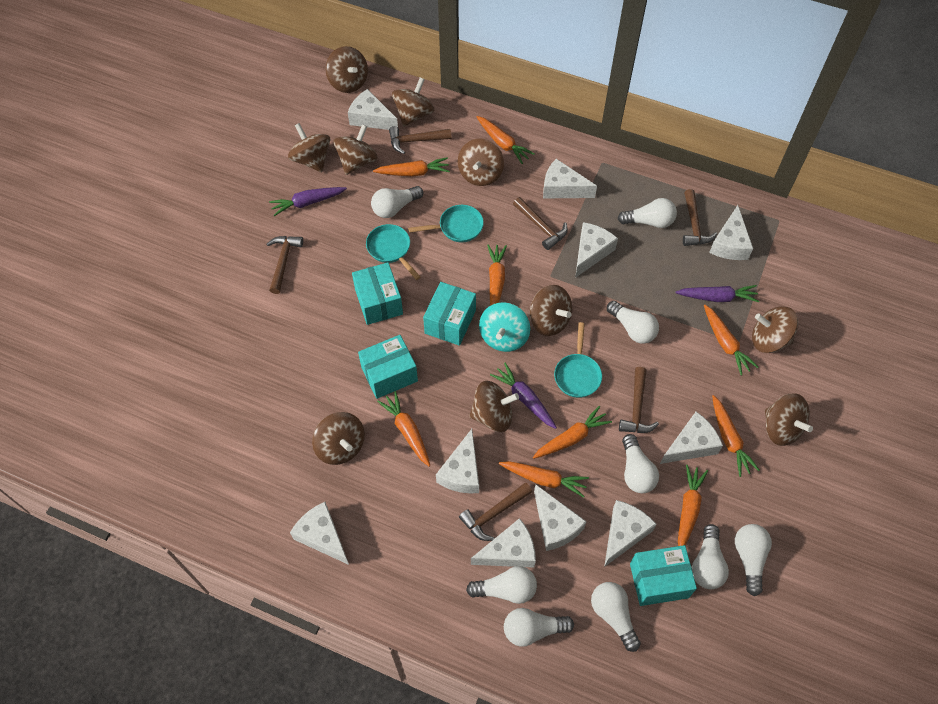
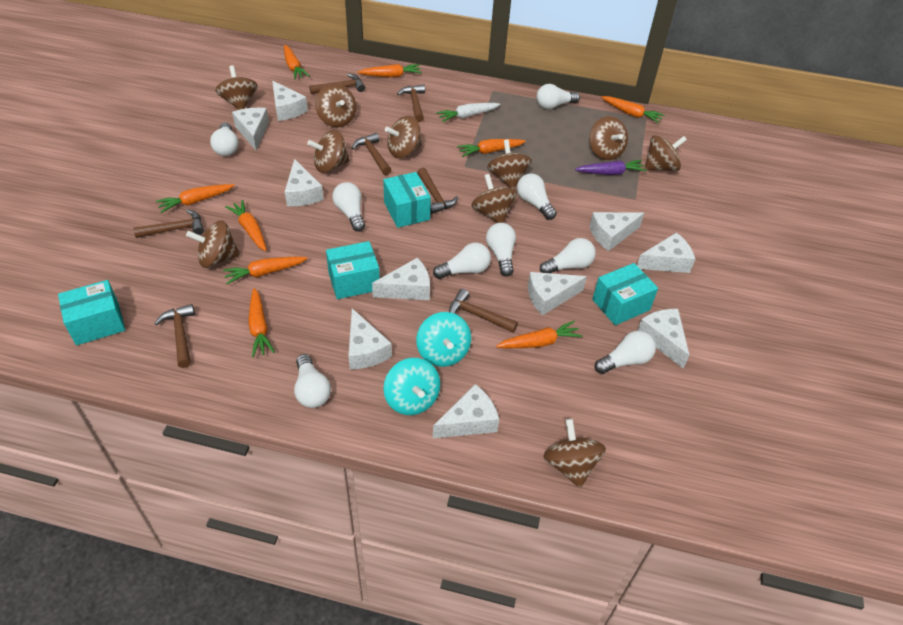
brown hammer: [267,236,303,294] [389,126,451,154] [459,482,532,541] [513,197,568,250] [619,367,659,433] [683,189,717,246] = 6 -> [133,209,204,238] [154,304,195,368] [309,73,365,94] [352,133,391,175] [397,85,425,122] [417,168,458,214] [449,289,518,333] = 7
purple carrot: [269,187,347,216] [490,362,557,429] [675,285,759,302] = 3 -> [575,160,647,175] = 1
turquoise pan: [366,224,421,280] [408,205,484,242] [554,322,602,398] = 3 -> none = 0
turquoise spinning top: [479,302,530,352] = 1 -> [384,358,440,415] [416,312,471,367] = 2
white carrot: none = 0 -> [436,103,500,122] = 1

